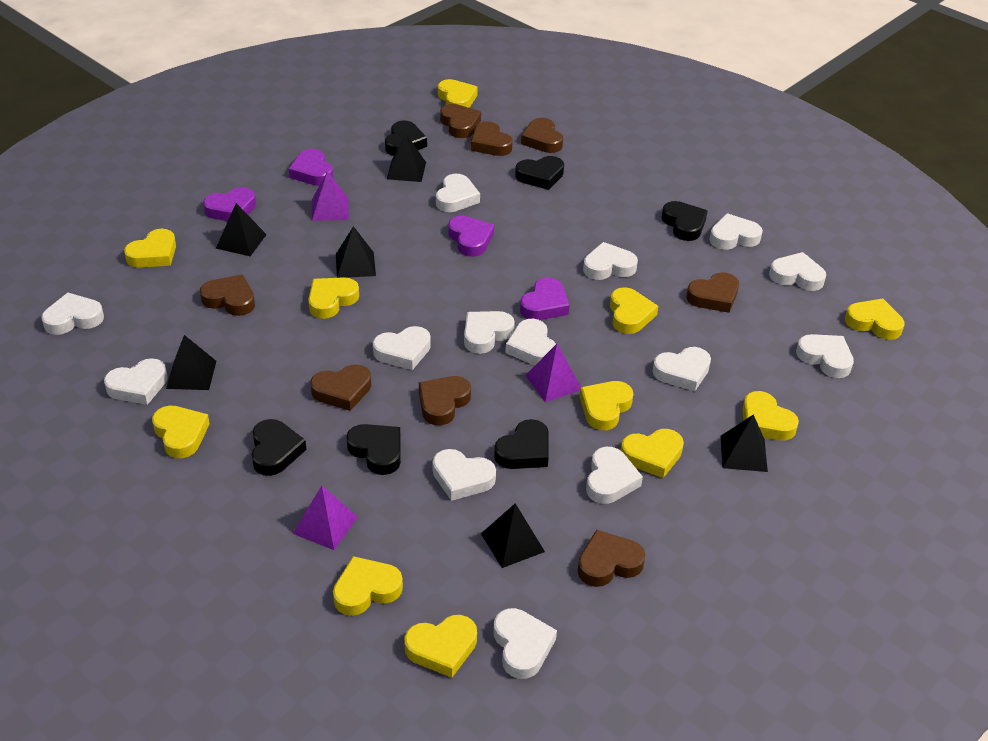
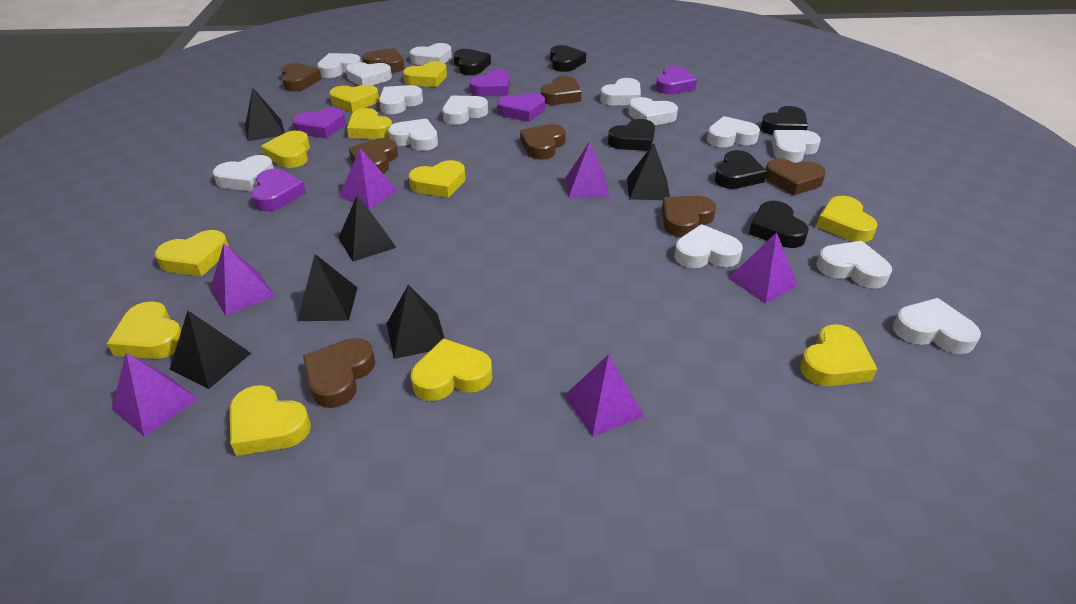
purple heart: [203,187,256,221] [289,149,333,186] [448,216,494,257] [520,278,569,320] = 4 -> [251,169,306,211] [292,107,346,138] [470,69,510,96] [497,93,545,122] [656,66,697,94] = 5
purple pyramid: [292,486,358,550] [312,171,349,221] [525,344,581,402] = 3 -> [112,353,198,437] [210,244,275,316] [339,148,398,209] [565,354,644,437] [566,142,609,198] [728,232,798,304] = 6

